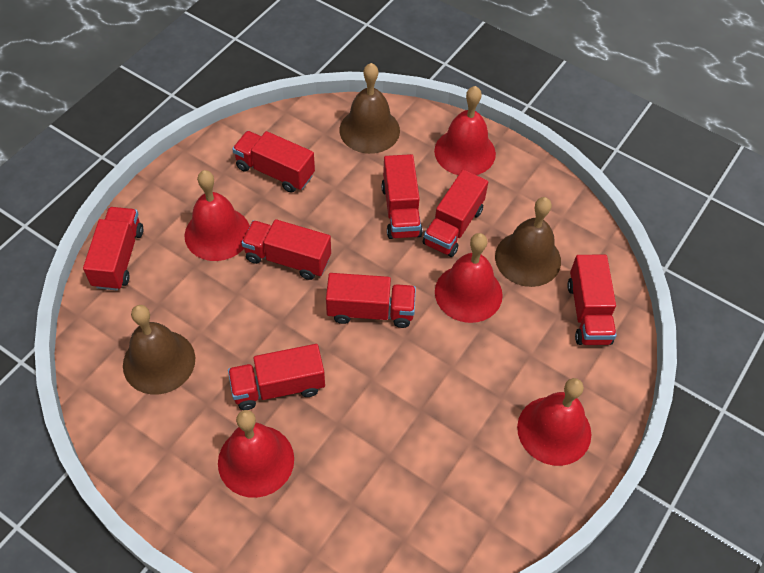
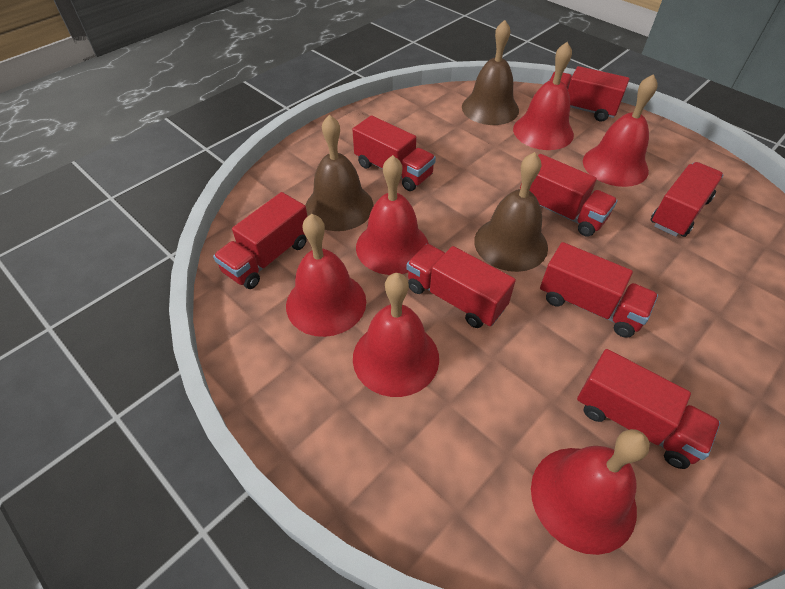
red bell: [184,170,250,261] [218,410,294,498] [434,86,496,175] [435,233,503,323] [517,378,591,466] = 5 -> [286,214,366,337] [353,273,439,397] [356,155,429,275] [513,42,574,150] [531,429,650,555] [583,74,658,187] = 6

